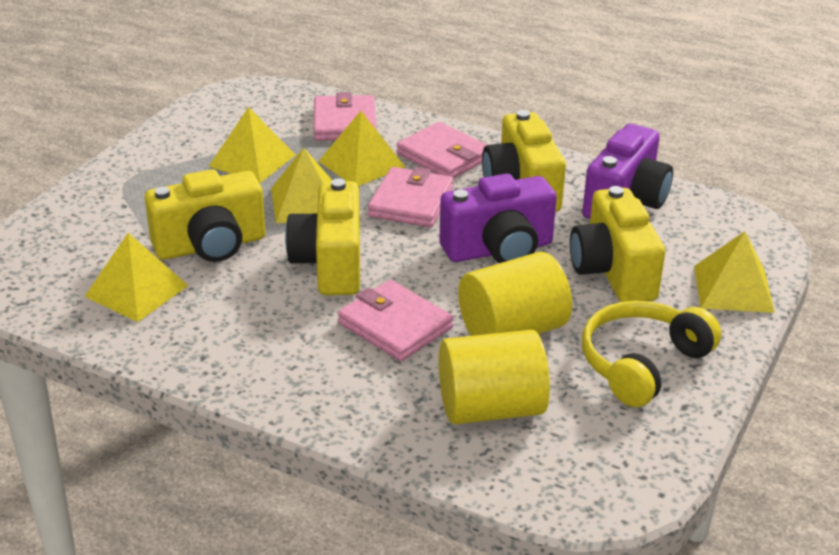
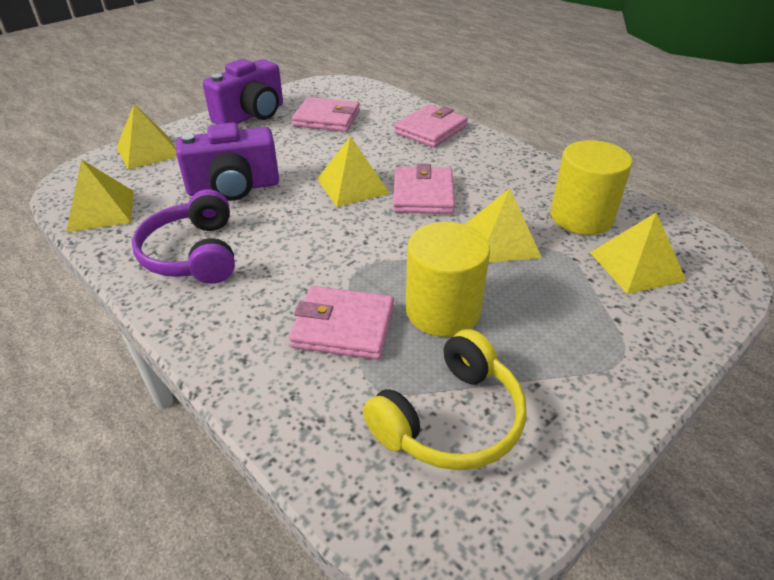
purple headphones: none = 0 -> [132,189,235,284] = 1
yellow camera: [145,169,265,262] [285,178,360,295] [482,110,566,212] [570,186,665,302] = 4 -> none = 0

